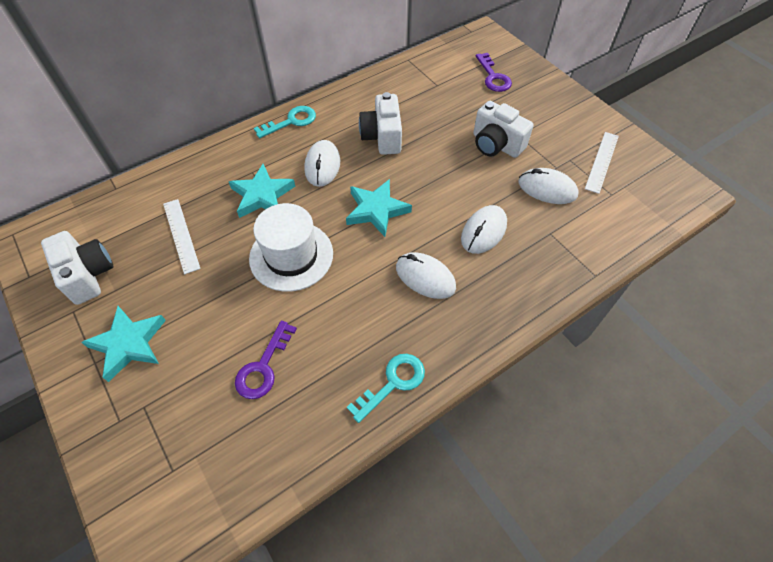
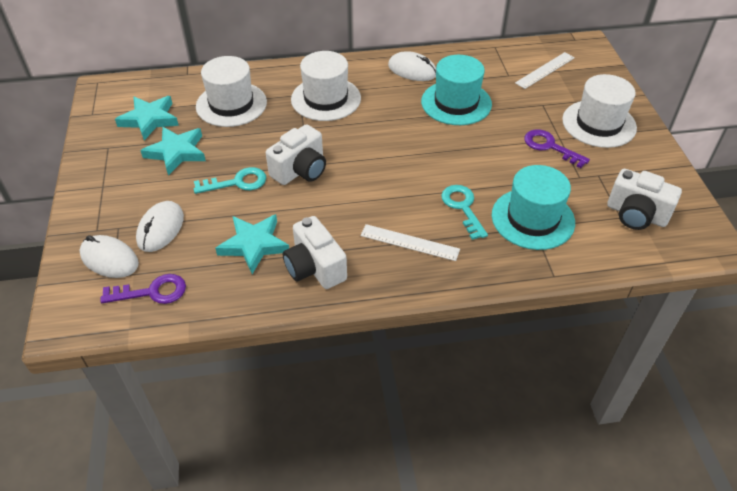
turquoise hat: none = 0 -> [421,55,492,125] [492,165,575,250] = 2
white hat: [249,203,333,292] = 1 -> [196,56,267,127] [291,51,361,121] [562,74,637,148] = 3
white mouse: [304,140,340,187] [396,252,456,299] [461,205,507,254] [518,168,578,204] = 4 -> [79,235,139,278] [136,201,184,252] [388,51,436,81] = 3

